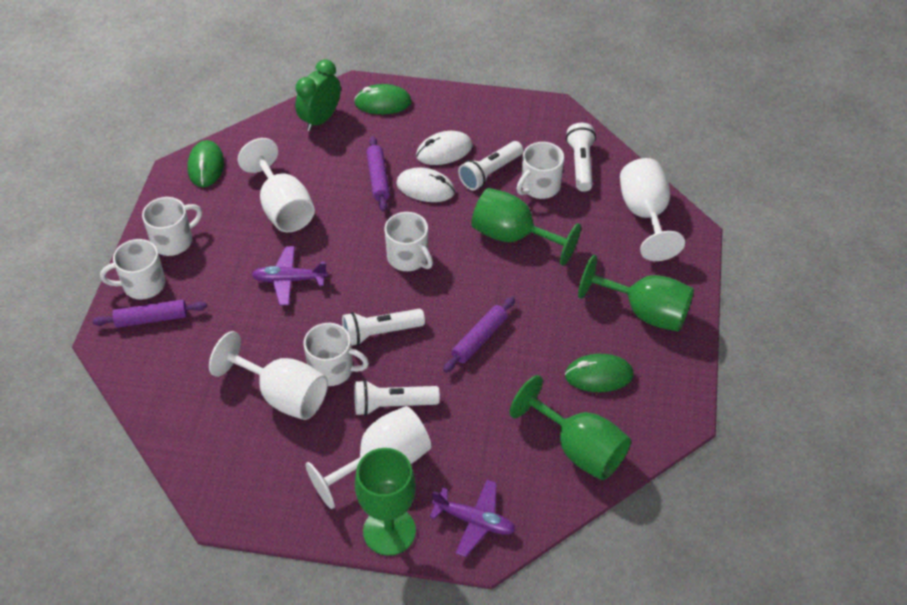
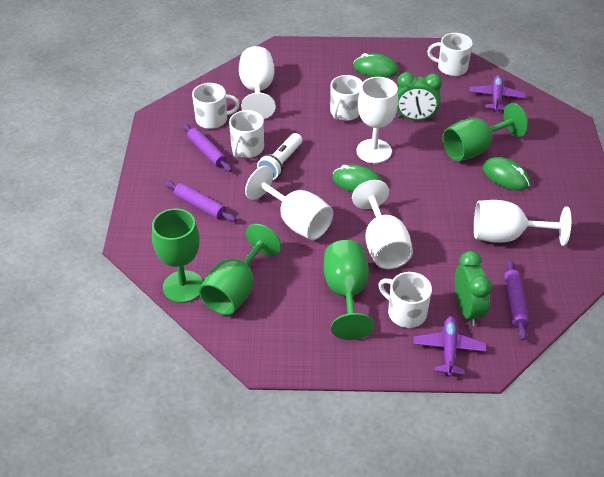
green clock: [295,59,341,131] = 1 -> [397,72,442,120] [455,251,492,326] = 2
white flashlight: [342,309,425,346] [354,380,440,416] [458,141,523,191] [566,123,596,192] = 4 -> [257,133,302,180] = 1
white goblet: [209,331,328,420] [238,138,315,232] [306,406,431,509] [620,158,685,261] = 4 -> [239,46,275,119] [245,166,333,240] [352,180,413,269] [356,77,398,163] [474,200,571,246] = 5
white mouse: [396,167,455,202] [416,131,473,165] = 2 -> none = 0

